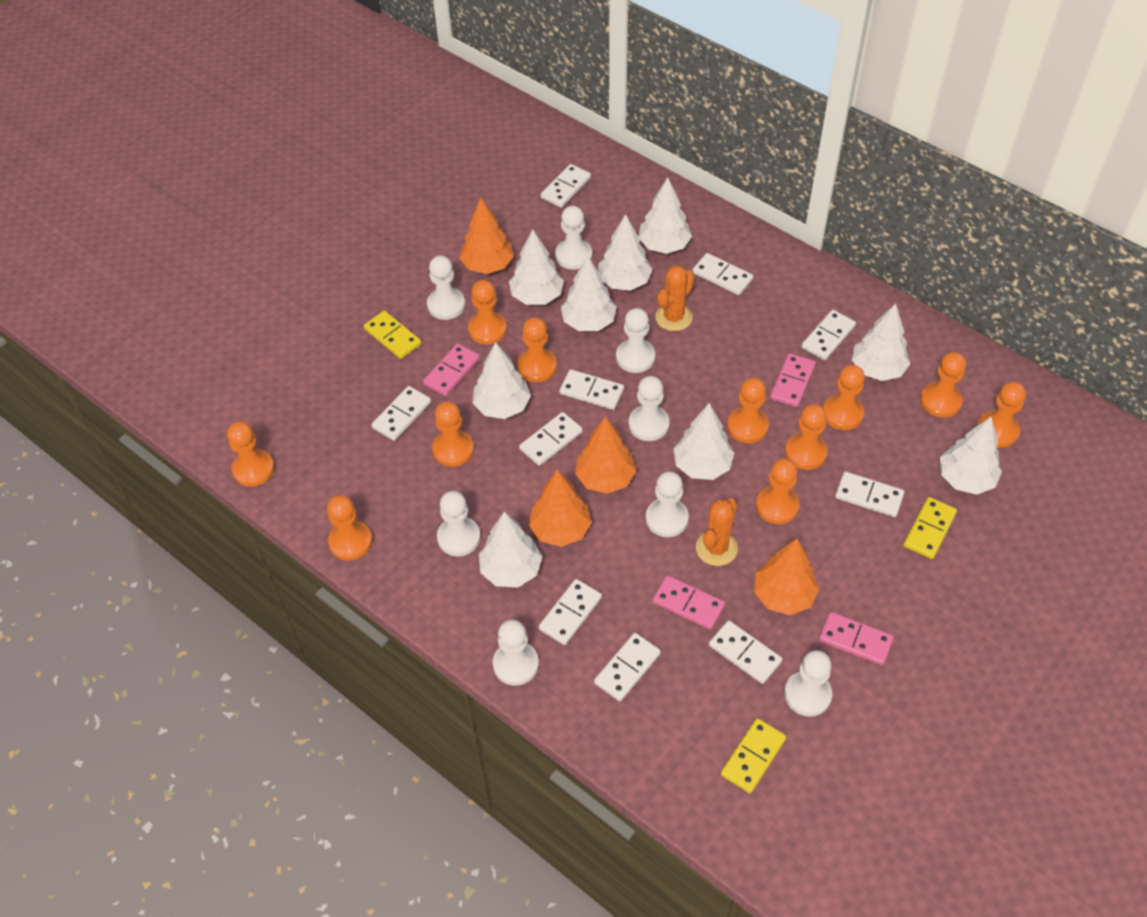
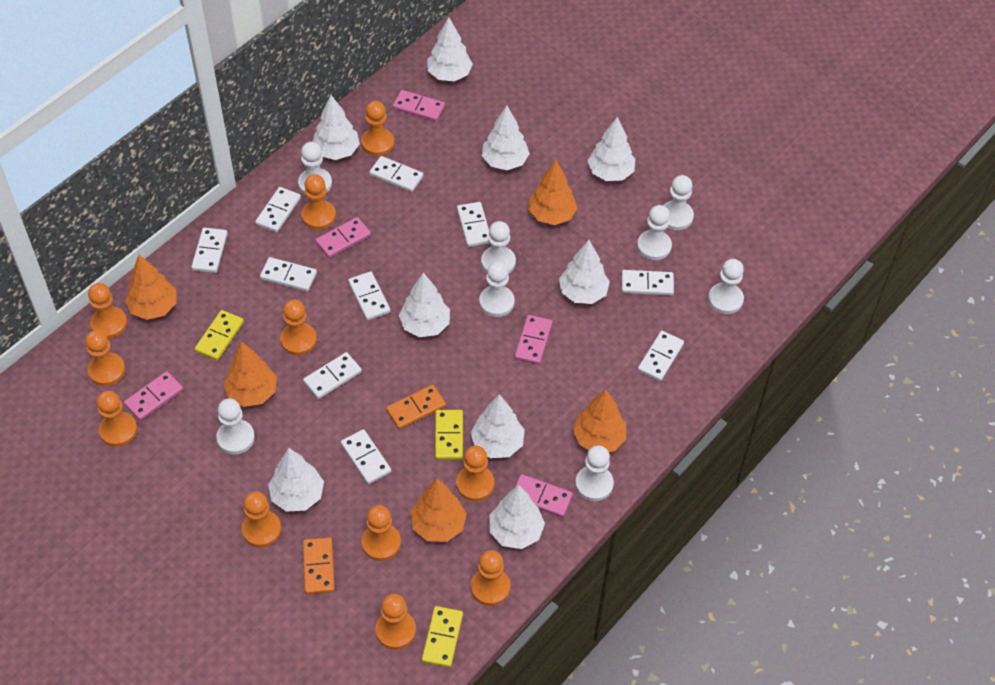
orange cactus: [655,265,695,331] [696,498,738,566] = 2 -> none = 0
orange domino: none = 0 -> [303,537,335,594] [386,385,446,429] = 2
orange tree: [460,198,514,274] [529,470,592,547] [575,416,636,494] [754,538,819,615] = 4 -> [125,255,176,320] [223,342,277,407] [410,479,467,542] [528,160,577,225] [573,390,626,452] = 5
pink domino: [423,343,480,396] [652,575,725,630] [770,353,816,407] [819,612,894,665] = 4 -> [124,371,183,421] [315,217,371,258] [393,90,445,122] [514,315,552,365] [515,474,573,517] = 5

